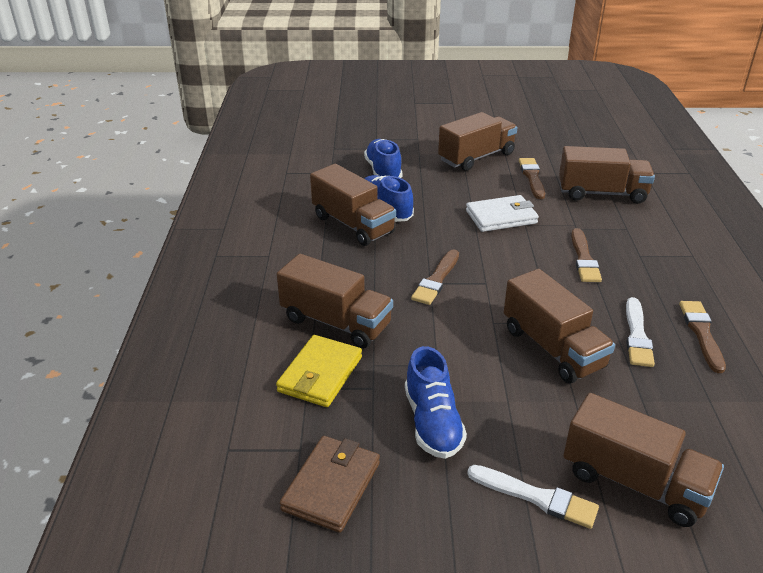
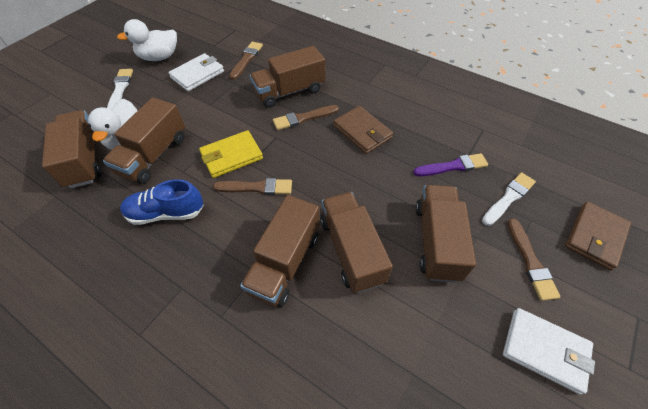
blue shoe: [364,139,402,178] [364,175,414,222] [405,346,467,459] = 3 -> [120,179,204,225] = 1
brown wallet: [280,436,380,533] = 1 -> [333,106,393,154] [565,202,631,270] = 2
purple brush: none = 0 -> [413,153,488,176] = 1
white duck: none = 0 -> [88,99,138,150] [117,19,177,61] = 2
white wallet: [466,195,539,232] = 1 -> [168,53,224,91] [503,308,595,395] = 2

